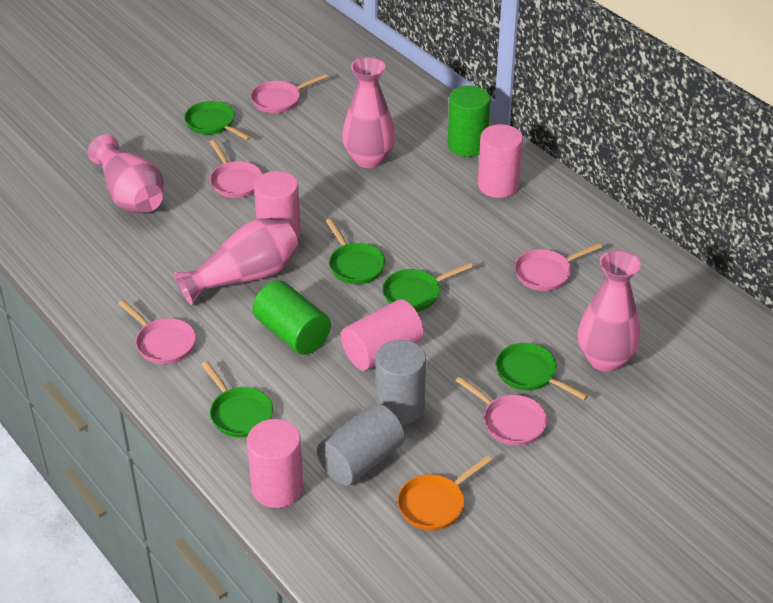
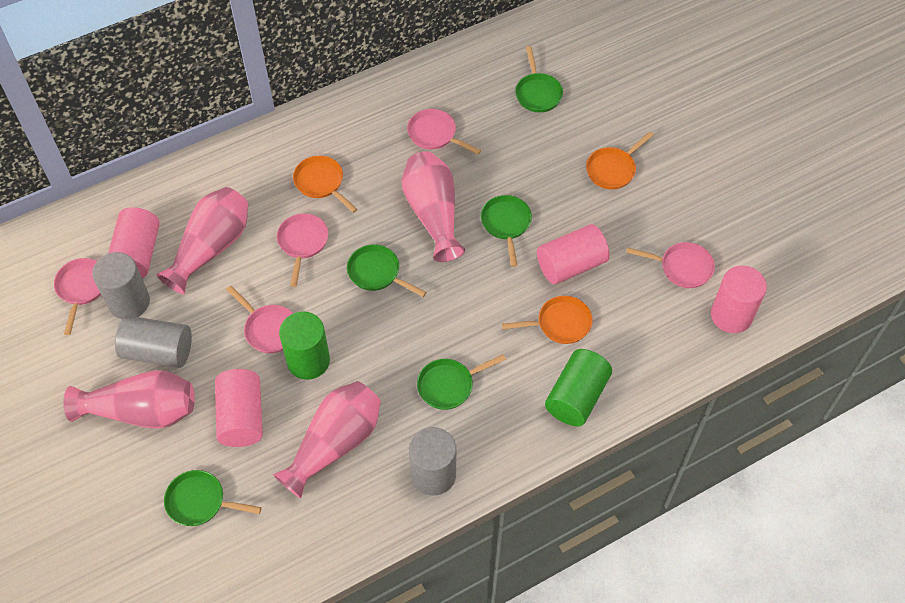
grey cylinder: [317,403,405,486] [375,340,426,425] = 2 -> [92,252,150,319] [115,316,192,368] [409,427,456,496] = 3
orange pan: [397,455,492,531] = 1 -> [293,156,357,213] [502,296,593,344] [586,132,654,189] = 3

